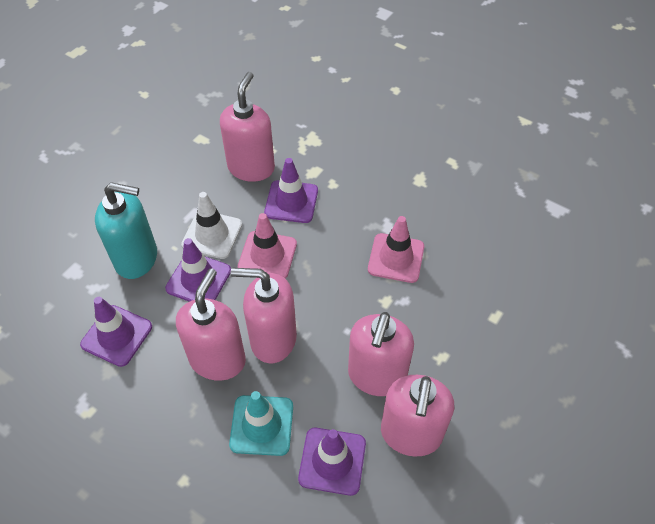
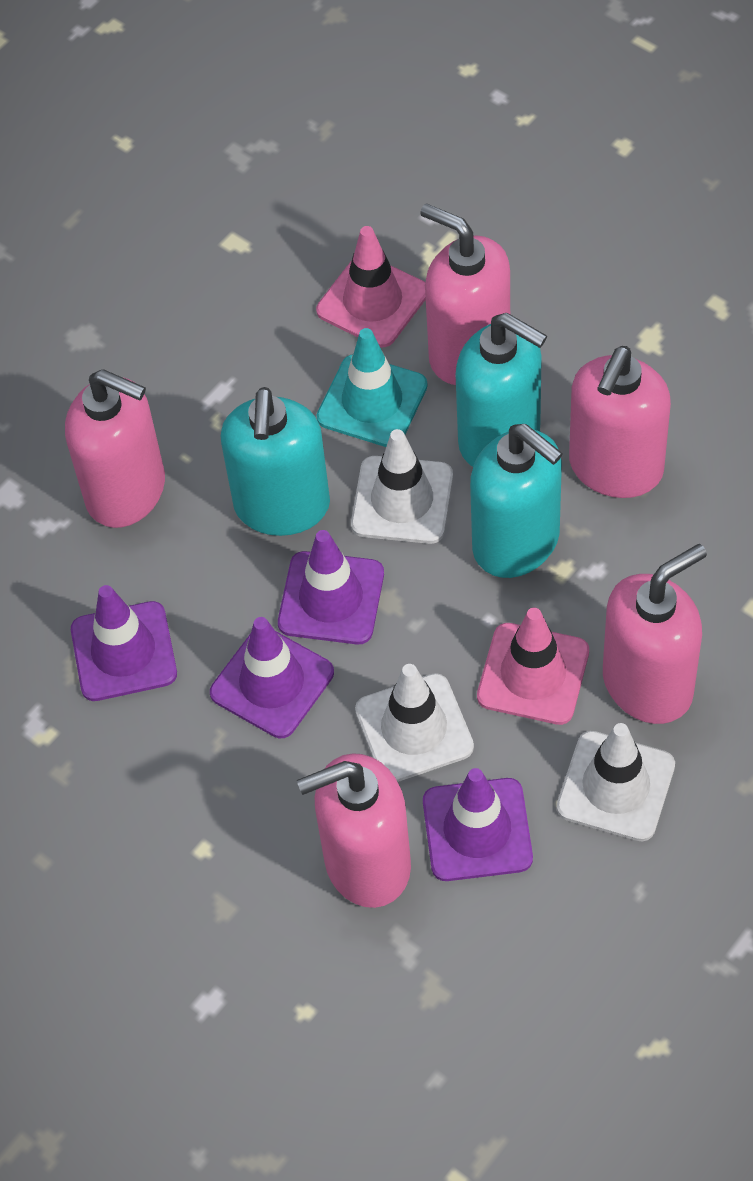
turquoise soap dispenser: [95,182,157,279] = 1 -> [221,387,330,536] [456,313,547,467] [470,424,563,578] = 3
white traffic cone: [181,192,242,259] = 1 -> [351,429,453,544] [355,664,474,782] [557,723,675,842] = 3

